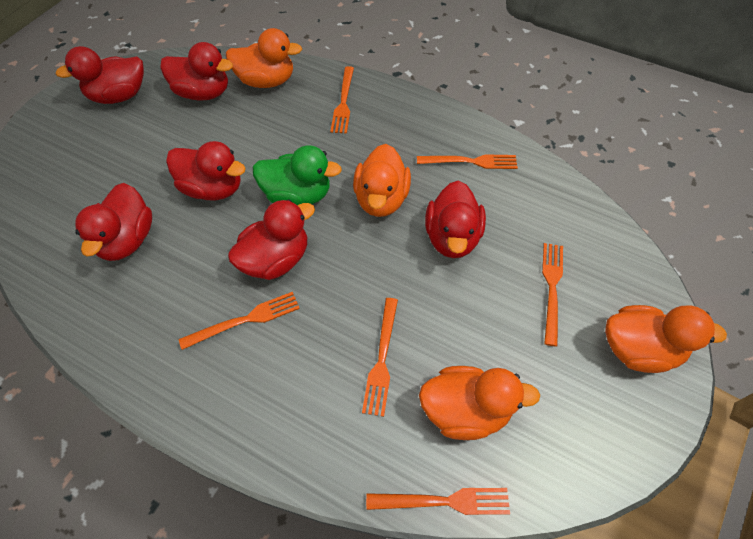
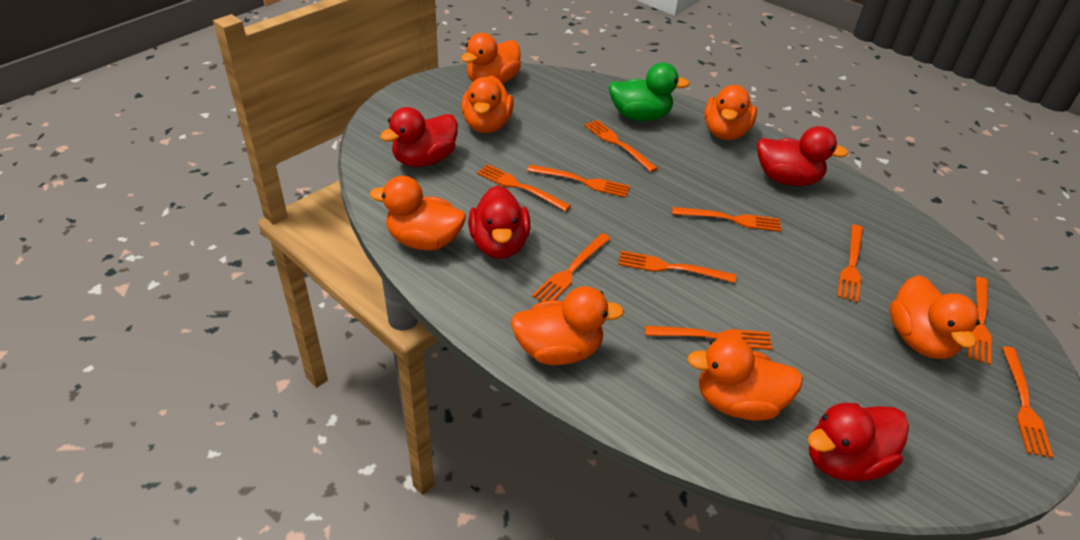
orange duck: [226,28,302,88] [353,144,411,217] [419,366,540,440] [605,305,727,373] = 4 -> [370,176,466,251] [461,33,521,84] [461,76,514,133] [511,286,624,365] [687,336,803,421] [704,85,757,140] [889,275,980,359] = 7
orange fork: [179,292,300,350] [330,66,354,134] [362,298,398,417] [366,488,510,515] [417,155,518,169] [542,243,563,346] = 6 -> [477,164,571,211] [527,165,630,198] [532,233,611,302] [584,120,658,172] [618,250,736,283] [645,326,773,350] [672,207,781,232] [837,224,863,303] [967,277,992,365] [1002,347,1053,458] = 10
red duck: [56,46,144,104] [75,183,152,261] [160,42,233,101] [166,141,246,200] [228,200,315,280] [425,180,486,258] = 6 -> [380,107,458,167] [468,186,530,259] [757,126,849,186] [808,403,909,481] = 4

